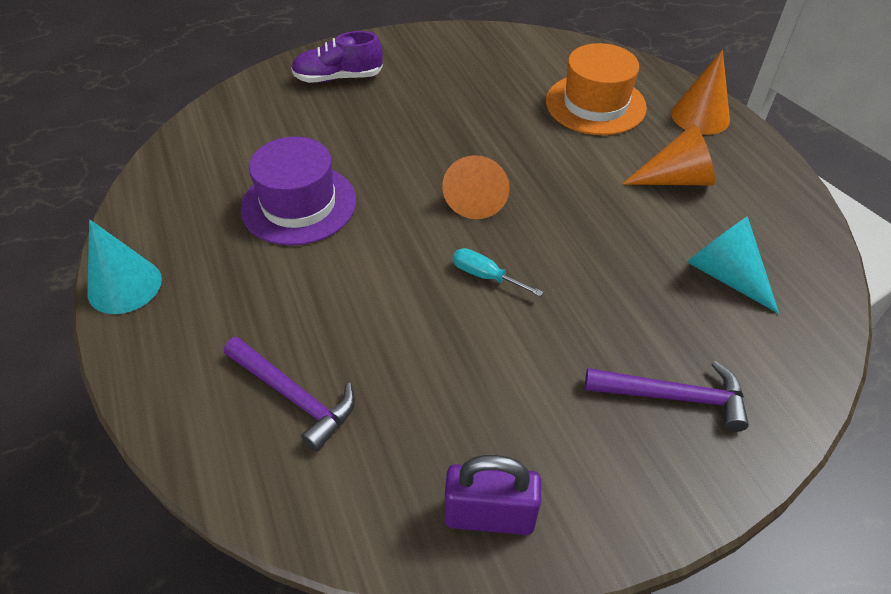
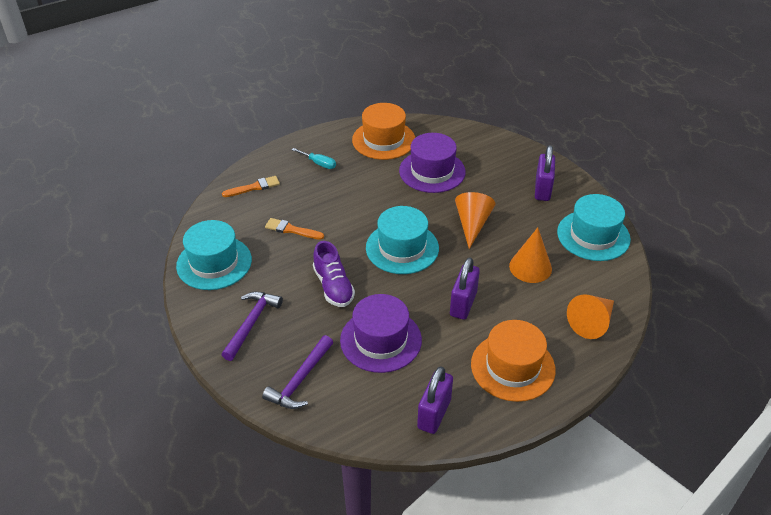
orange brush: none = 0 -> [222,176,280,197] [265,218,324,240] = 2
orange hat: [546,43,647,135] = 1 -> [352,103,415,160] [471,320,556,402] = 2
purple hat: [241,137,356,246] = 1 -> [340,294,422,373] [399,133,466,193] = 2
purple padlock: [445,455,541,535] = 1 -> [417,366,453,434] [450,257,480,320] [535,145,555,201] = 3
turquoise cone: [88,219,162,314] [687,216,779,314] = 2 -> none = 0
turquoise hat: none = 0 -> [176,220,252,290] [366,206,439,274] [557,194,631,261] = 3

